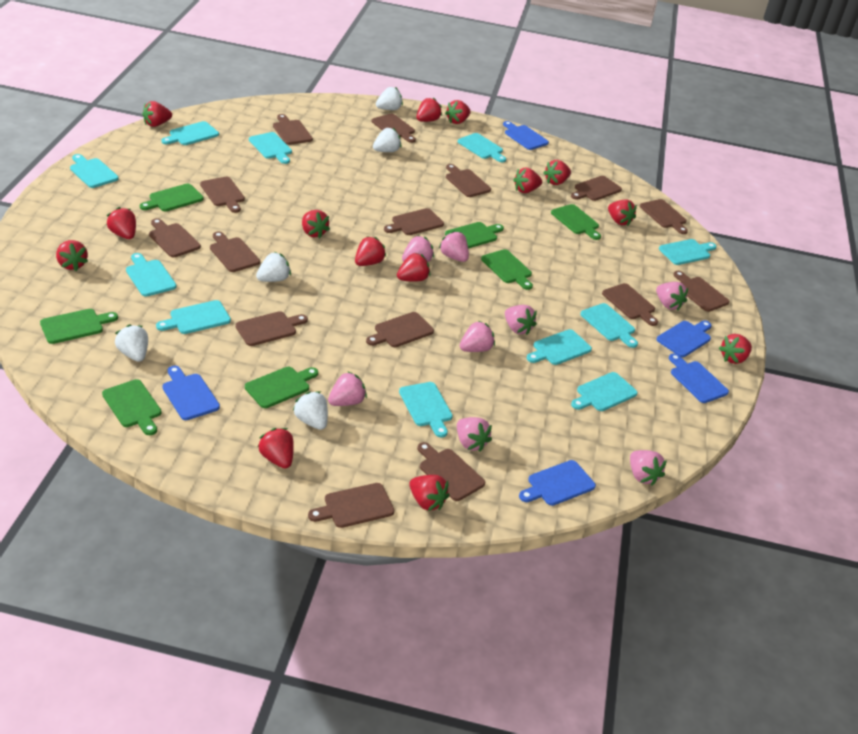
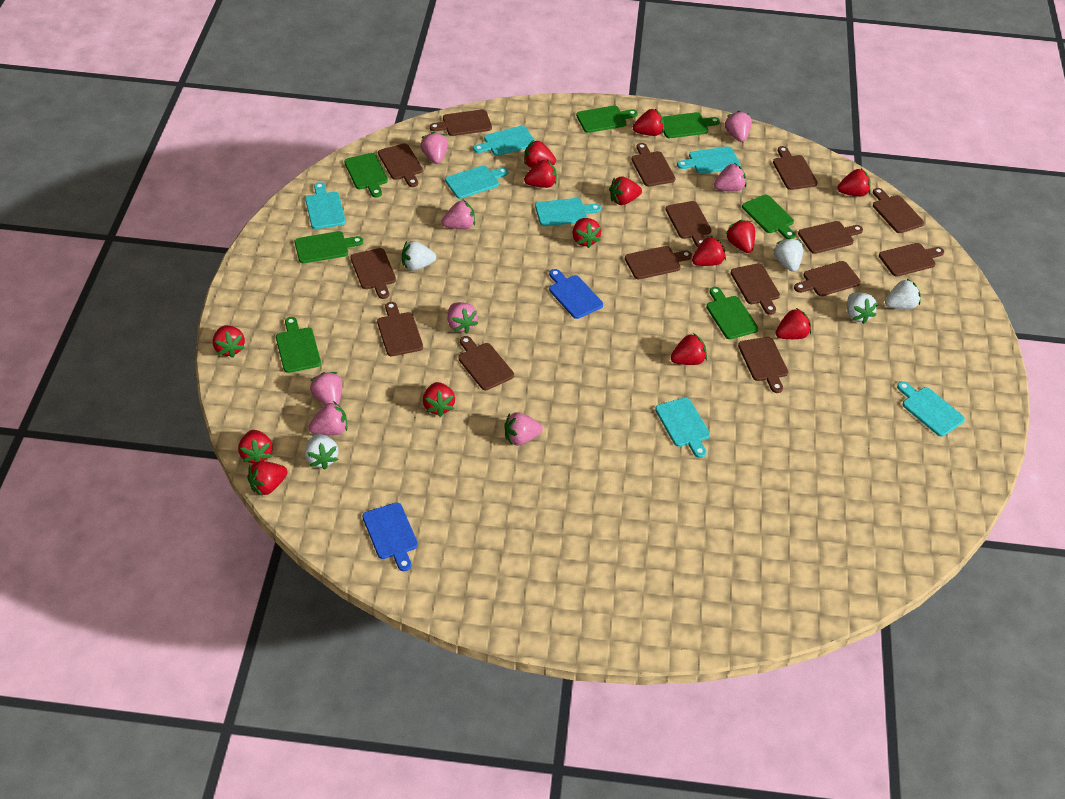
blue cutting board: [162,366,220,420] [503,121,549,150] [519,460,596,506] [657,321,711,357] [669,353,729,403] = 5 -> [363,503,418,571] [549,269,603,319] = 2
turquoise cutting board: [70,154,119,188] [126,253,176,297] [156,300,231,334] [161,121,219,145] [249,132,292,164] [399,382,453,438] [458,133,506,162] [527,329,592,365] [571,372,638,411] [580,303,638,348] [659,239,716,265] = 11 -> [305,182,346,229] [445,165,508,199] [473,126,535,156] [535,198,601,227] [655,397,710,458] [677,146,741,174] [897,381,965,437] = 7

